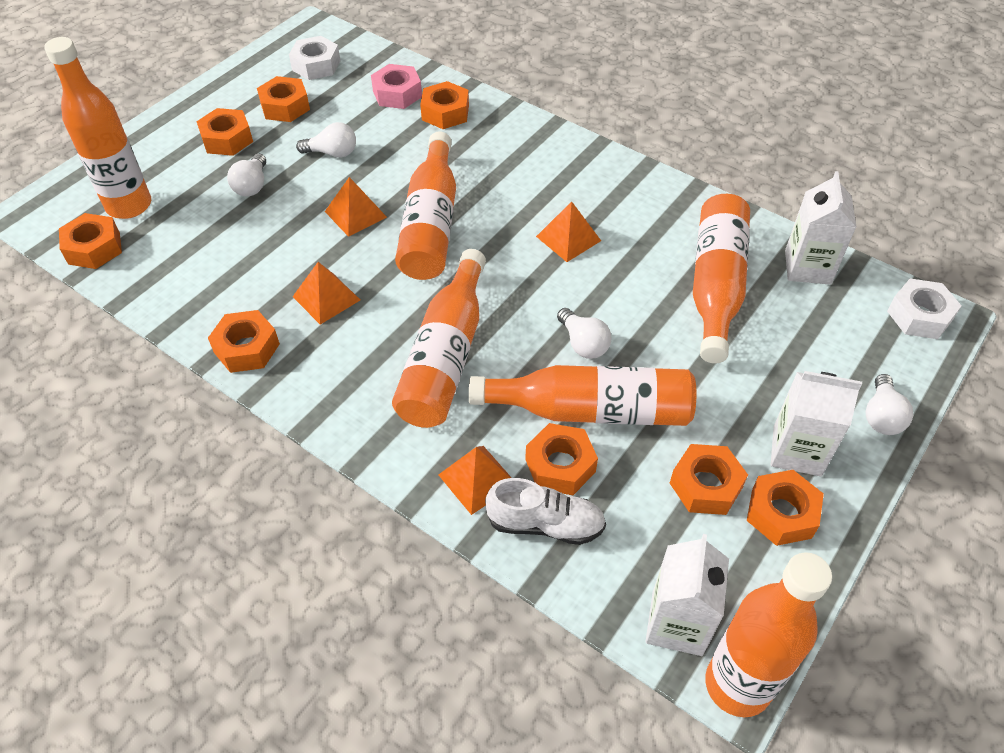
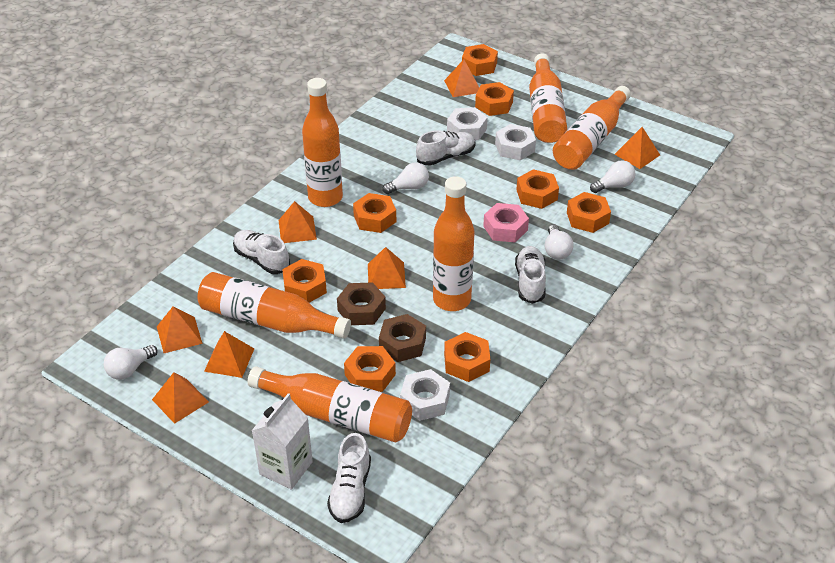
brown nut: none = 0 -> [337,282,386,325] [379,314,426,362] = 2
orange pyramid: [292,262,360,325] [325,177,387,237] [438,446,512,515] [536,201,601,262] = 4 -> [152,372,209,424] [157,306,203,353] [204,331,254,378] [279,201,317,243] [368,247,406,289] [444,59,479,97] [614,127,660,169] = 7
white carton: [645,534,729,656] [771,371,862,476] [785,171,857,285] = 3 -> [252,393,313,490] = 1
white nut: [289,36,341,80] [887,279,961,339] = 2 -> [400,369,450,421] [447,107,488,140] [495,124,536,160] = 3
white shoe: [485,478,606,545] = 1 -> [233,230,290,274] [327,433,371,523] [416,130,476,165] [515,246,546,304] = 4

